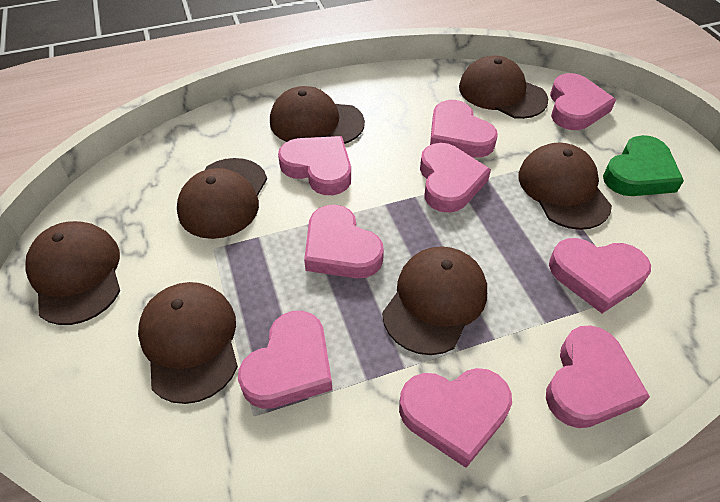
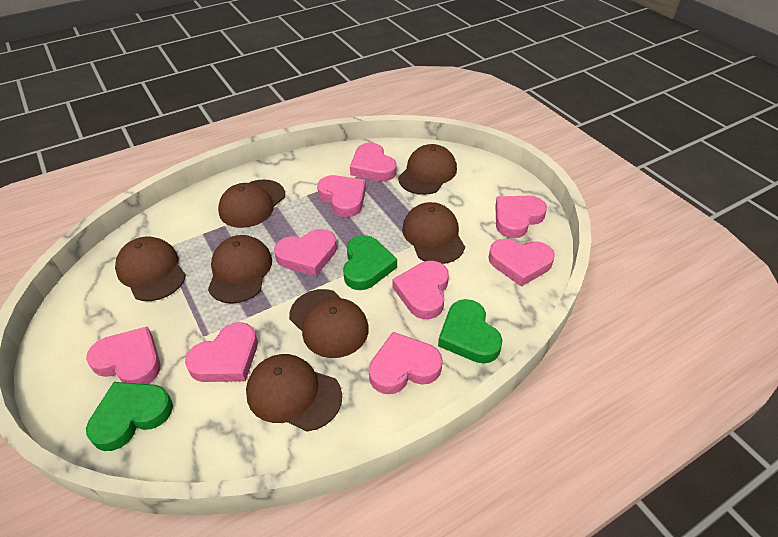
green heart: [603,135,684,196] = 1 -> [86,382,173,451] [343,235,397,290] [438,299,502,363] = 3

